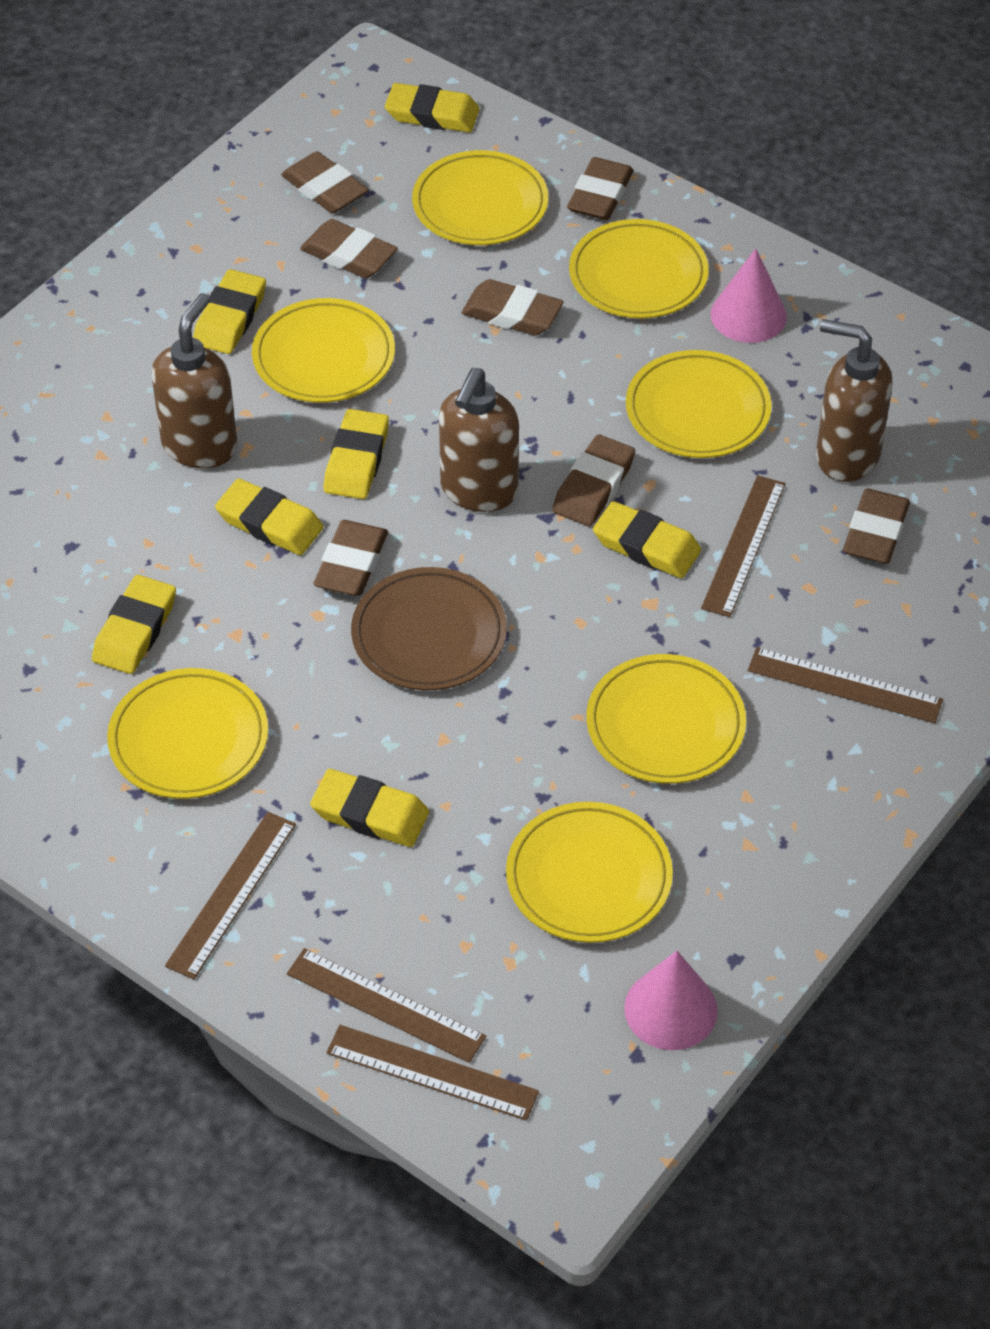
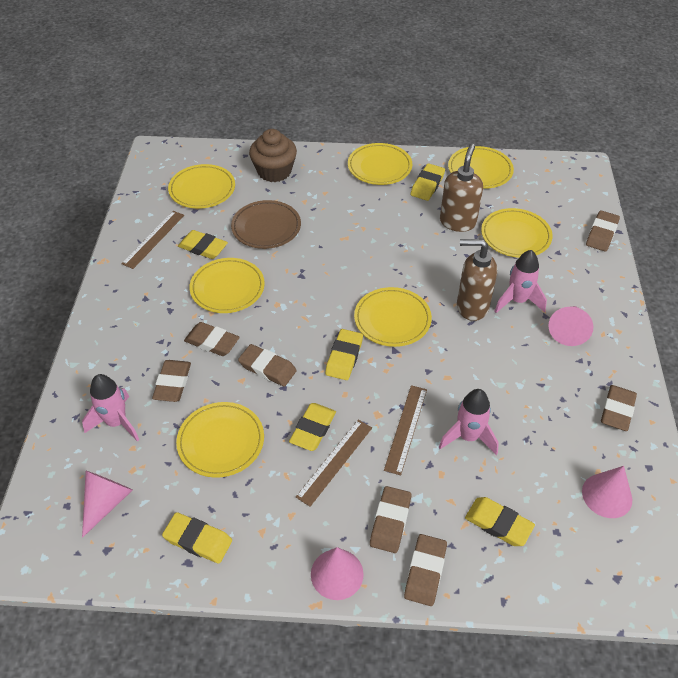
brown cupcake: none = 0 -> [249,129,297,182] = 1
brown ruler: [165,812,296,979] [287,948,486,1063] [326,1025,539,1121] [701,475,786,617] [748,647,943,723] = 5 -> [122,211,184,269] [296,420,372,507] [384,385,427,475] = 3
brown soap dispenser: [152,293,237,468] [439,368,519,512] [816,319,892,482] = 3 -> [440,144,483,232] [457,239,497,321] = 2
pink cone: [624,951,718,1050] [711,248,787,343] = 2 -> [82,471,133,538] [311,547,364,600] [548,306,593,346] [582,466,632,518] = 4
pink rocket: none = 0 -> [82,374,139,442] [439,389,499,455] [494,250,547,313] = 3
yellow eraser: [92,575,176,674] [193,269,266,354] [215,479,323,555] [310,769,429,847] [323,409,389,499] [385,83,480,132] [593,501,701,578] = 7 -> [162,512,232,564] [178,230,228,259] [289,403,336,451] [325,329,363,380] [411,163,445,201] [465,497,535,546] = 6

